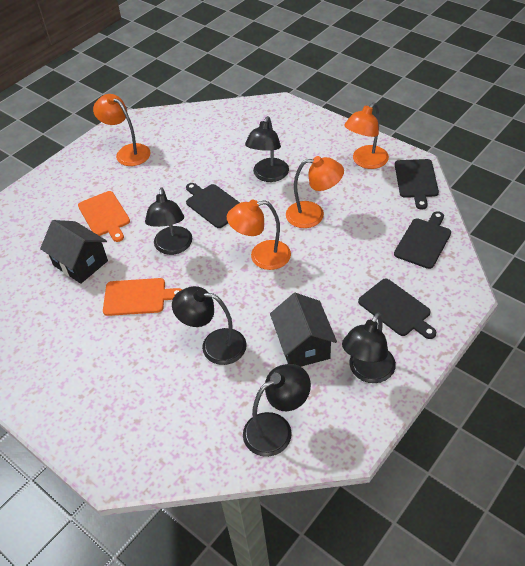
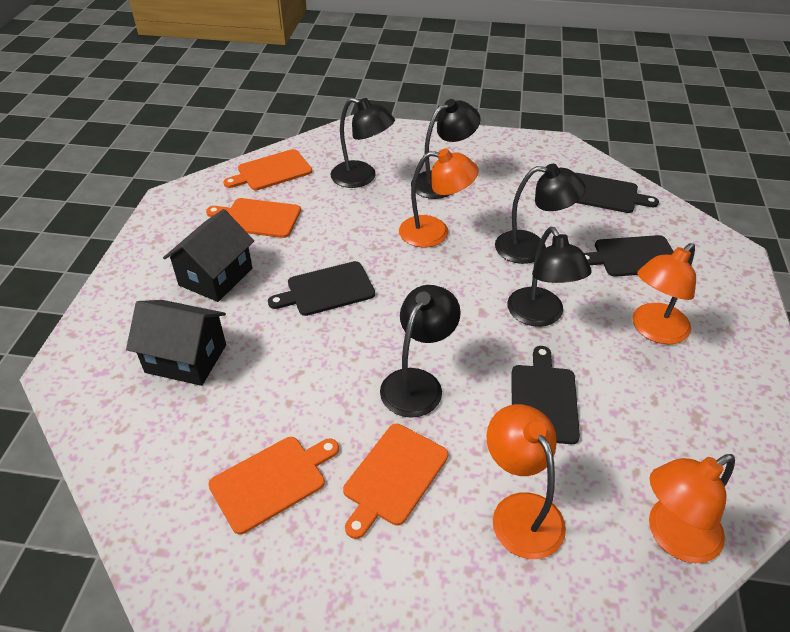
orange cutting board: [78,191,130,242] [103,278,182,316] = 2 -> [206,198,301,238] [208,437,339,534] [223,149,312,190] [343,424,448,539] = 4

